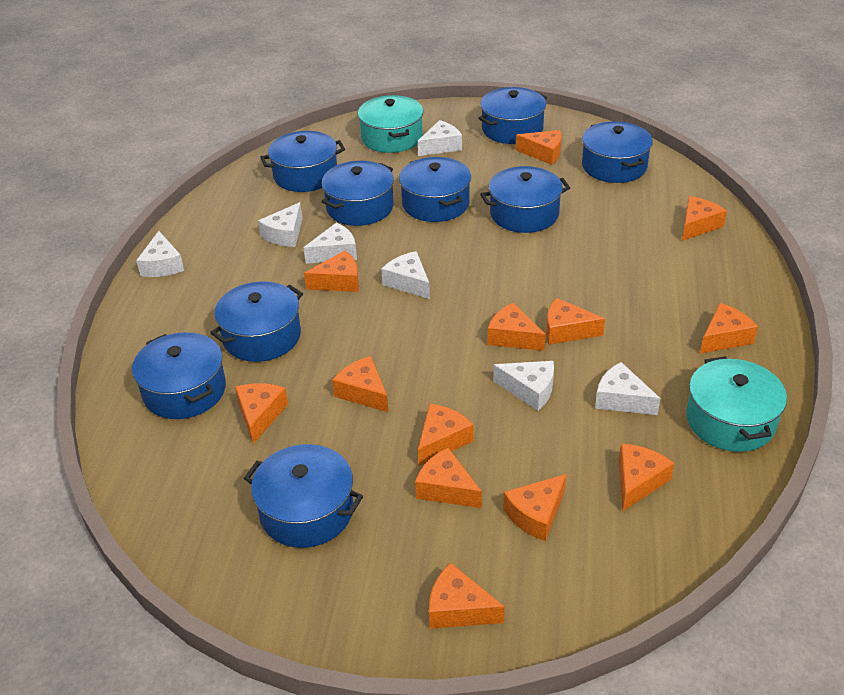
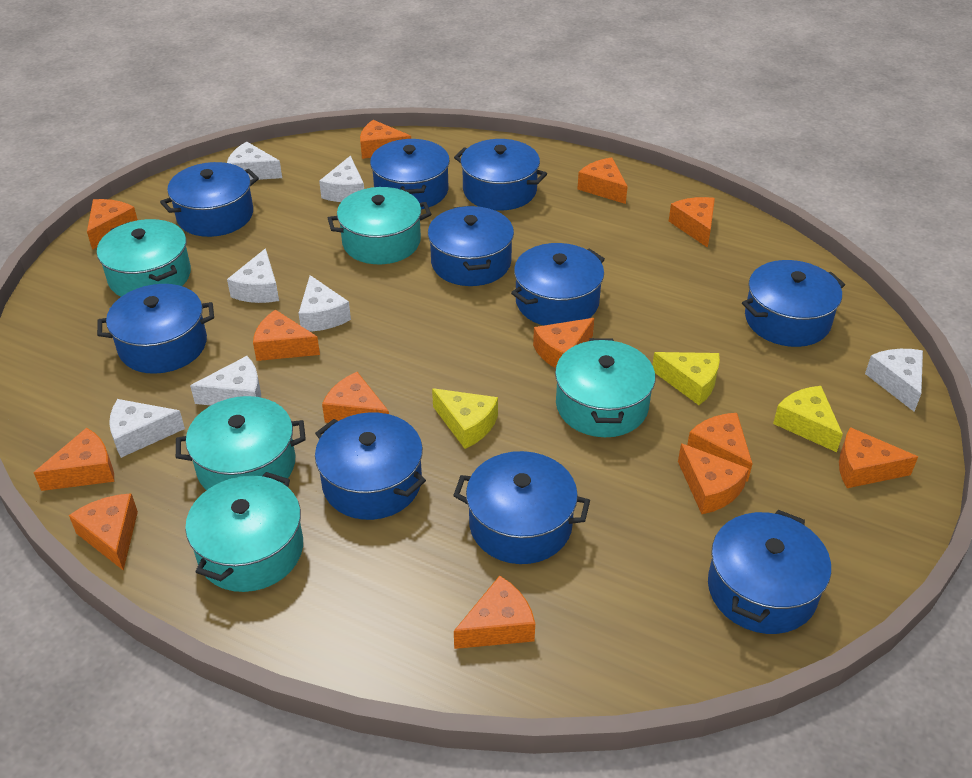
blue pot: [132,332,226,419] [210,281,303,362] [244,444,363,548] [260,131,345,192] [322,161,394,226] [399,157,471,222] [479,87,547,144] [480,166,570,233] [582,121,652,183] = 9 -> [97,284,214,374] [160,162,259,237] [315,412,426,520] [370,139,450,209] [428,206,514,286] [453,451,590,564] [454,139,547,210] [511,243,605,326] [708,510,831,634] [742,260,845,347] = 10
turquoise pot: [358,95,423,153] [686,356,787,452] = 2 -> [97,219,191,297] [176,396,306,490] [185,472,303,592] [328,187,431,264] [555,338,655,437] = 5
yellow cheese: none = 0 -> [432,388,498,449] [652,352,720,405] [773,386,843,452] = 3

